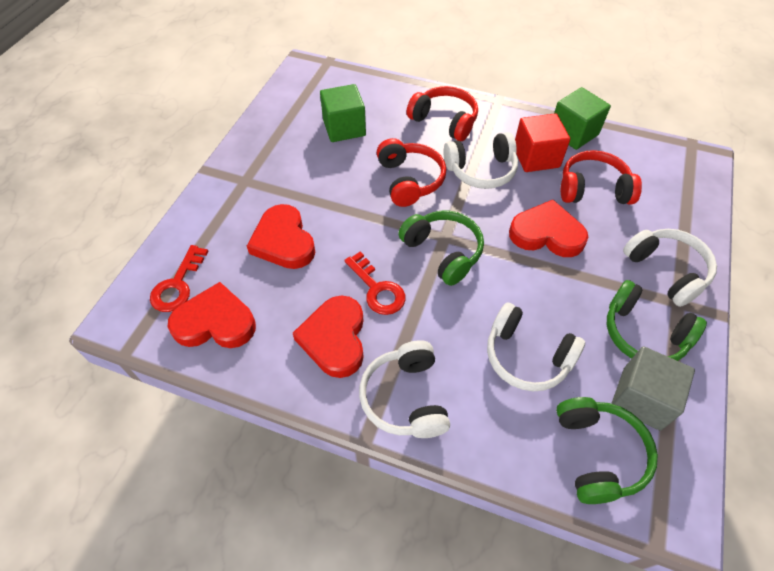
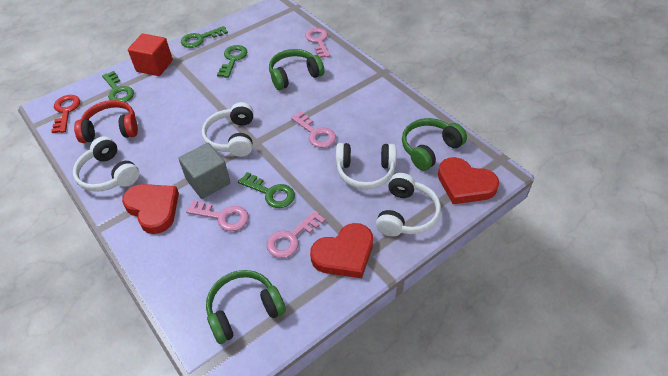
green cube: [320,84,366,142] [554,87,611,150] = 2 -> none = 0
green key: none = 0 -> [102,71,134,102] [181,26,228,48] [217,45,247,78] [238,172,295,208] = 4
pink key: none = 0 -> [186,200,249,231] [267,211,326,258] [291,111,336,148] [305,28,330,58] = 4
red headphones: [377,138,446,207] [406,86,478,141] [561,150,642,205] = 3 -> [74,100,138,143] = 1
red heart: [168,282,256,348] [247,204,315,269] [293,296,364,378] [509,200,588,257] = 4 -> [122,184,179,234] [310,223,373,278] [438,157,499,204] = 3
red key: [150,245,209,312] [344,251,406,315] = 2 -> [51,95,80,133] = 1

